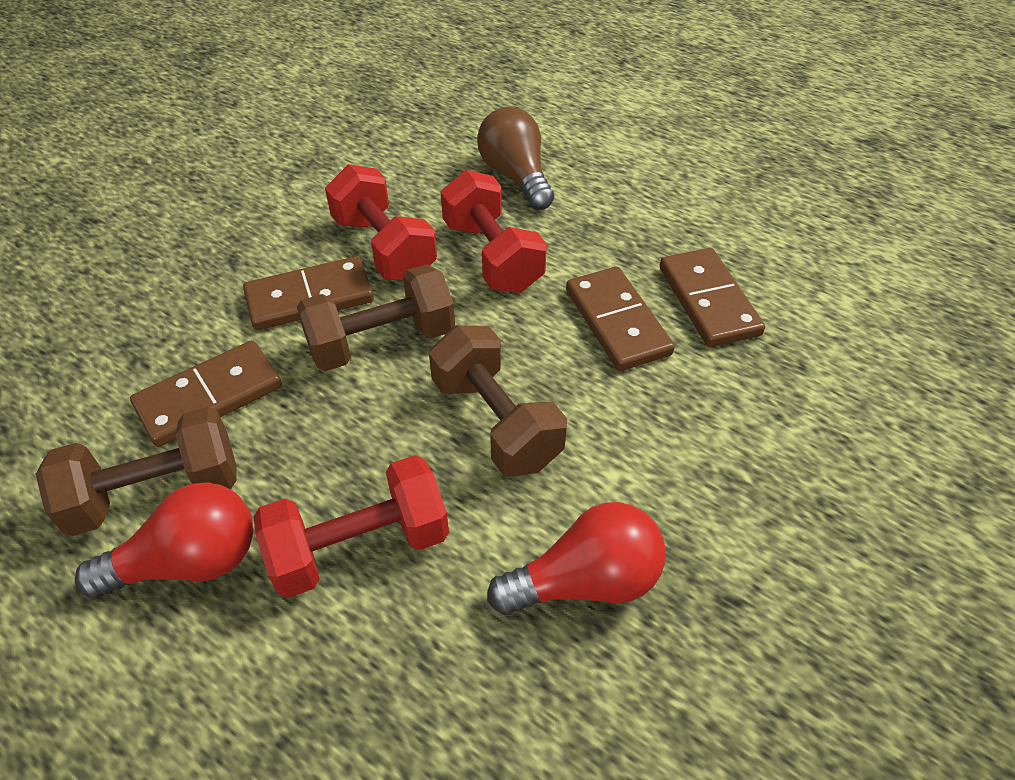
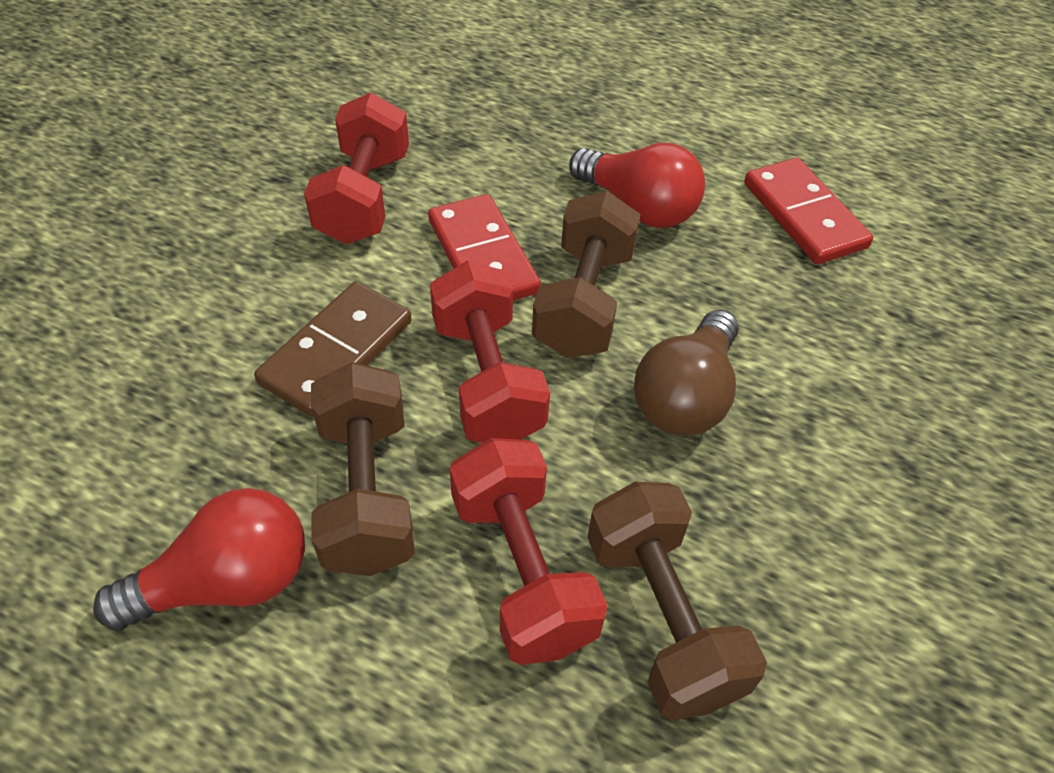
brown domino: [130,340,282,447] [243,256,374,331] [566,267,675,371] [660,248,765,347] = 4 -> [254,281,412,417] = 1
red domino: none = 0 -> [428,194,541,301] [744,158,873,264] = 2

